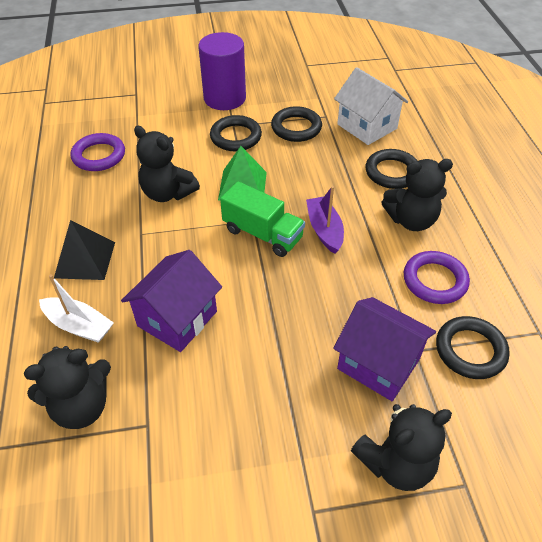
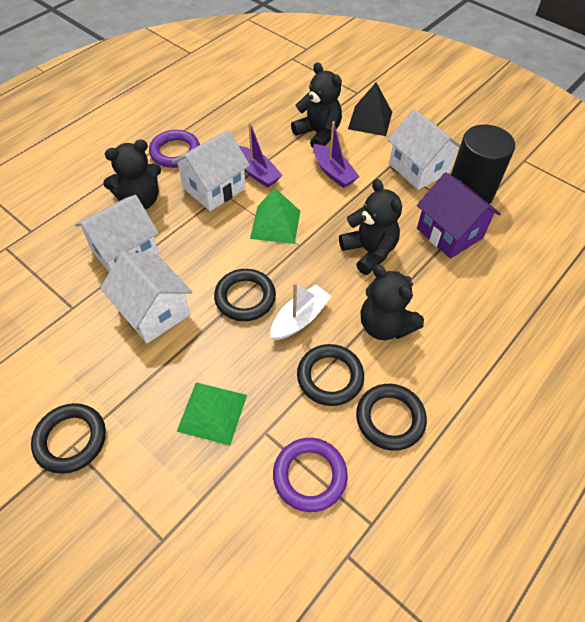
black cylinder: none = 0 -> [451,124,515,204] = 1
green pyramid: [218,146,267,200] = 1 -> [177,382,247,445] [250,188,300,244] = 2
green truck: [220,181,305,257] = 1 -> none = 0
purple boat: [306,186,344,254] = 1 -> [239,122,283,188] [313,121,360,188] = 2
purple cylinder: [198,32,246,110] = 1 -> none = 0
purple house: [121,250,222,352] [333,297,436,401] = 2 -> [417,172,501,259] = 1
white house: [334,67,408,145] = 1 -> [75,195,159,272] [100,251,192,343] [172,130,250,211] [388,109,460,190] = 4

